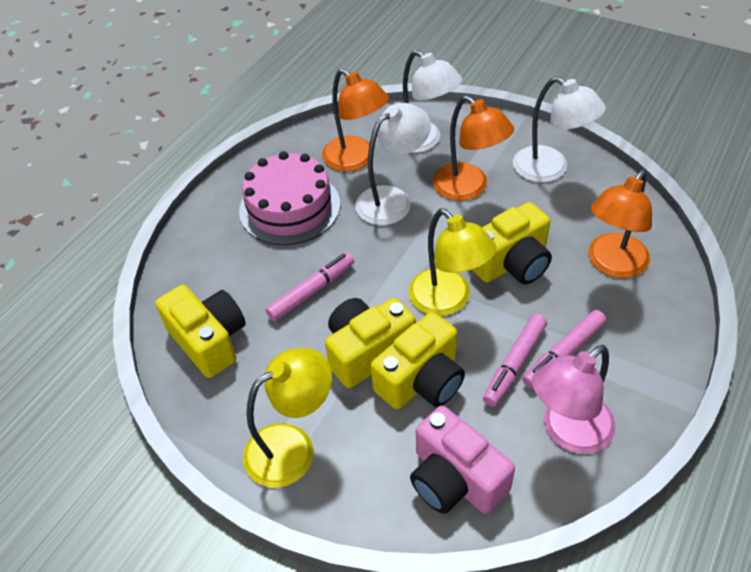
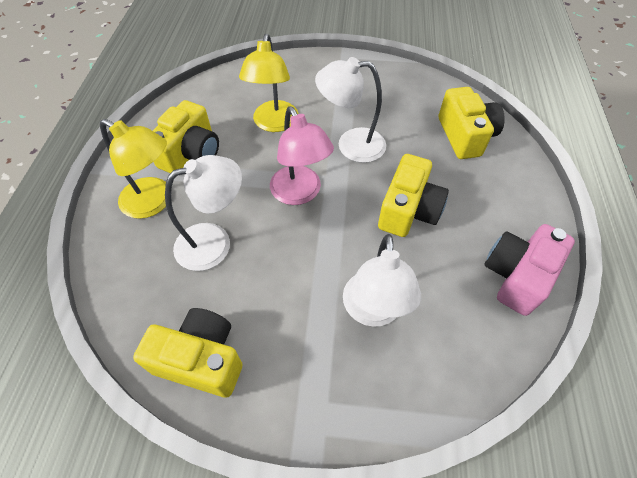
orange lamp: [322,69,389,172] [433,96,514,201] [588,170,652,278] = 3 -> none = 0
pink cake: [239,151,340,245] = 1 -> none = 0
pink marker: [265,253,354,322] [483,314,547,407] [522,310,606,389] = 3 -> none = 0

